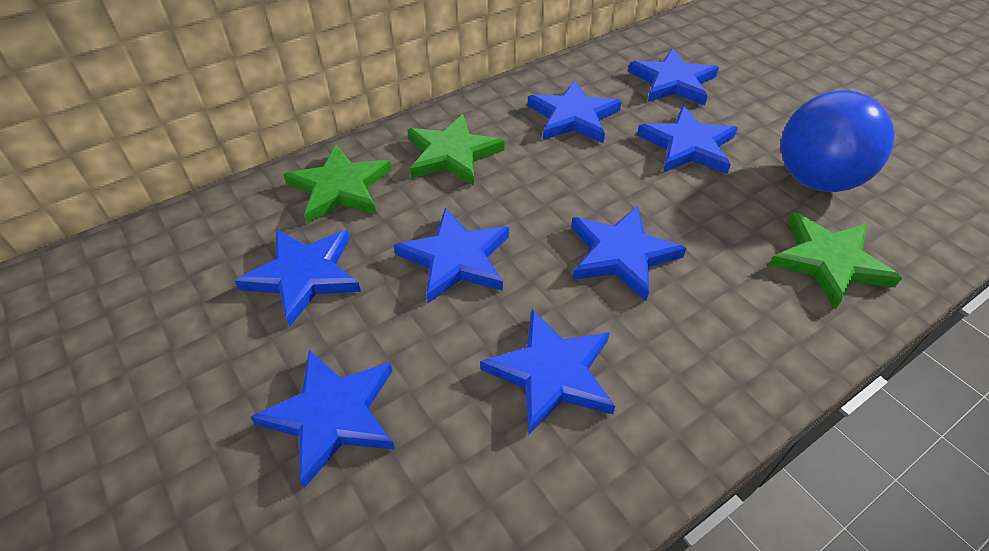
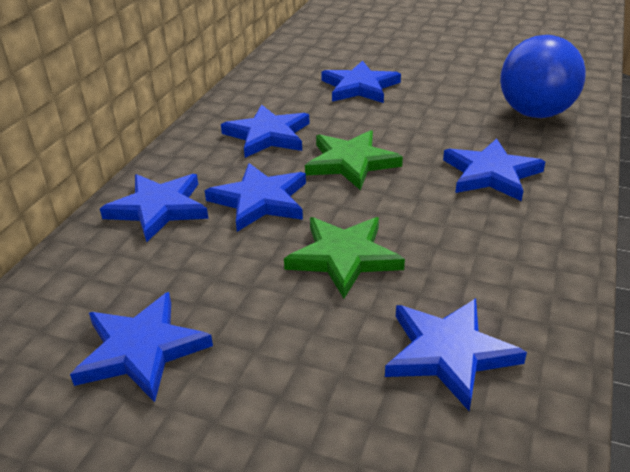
blue star: [235,229,361,327] [251,350,395,488] [394,207,509,303] [480,309,615,435] [527,80,622,143] [571,206,687,301] [628,48,719,106] [637,106,738,174] = 8 -> [70,292,213,402] [100,174,209,242] [205,163,306,232] [221,104,310,158] [321,60,401,103] [385,298,527,411] [443,138,545,201] = 7
green star: [283,145,392,224] [407,114,505,186] [769,212,902,310] = 3 -> [284,217,405,298] [305,130,403,190] = 2

